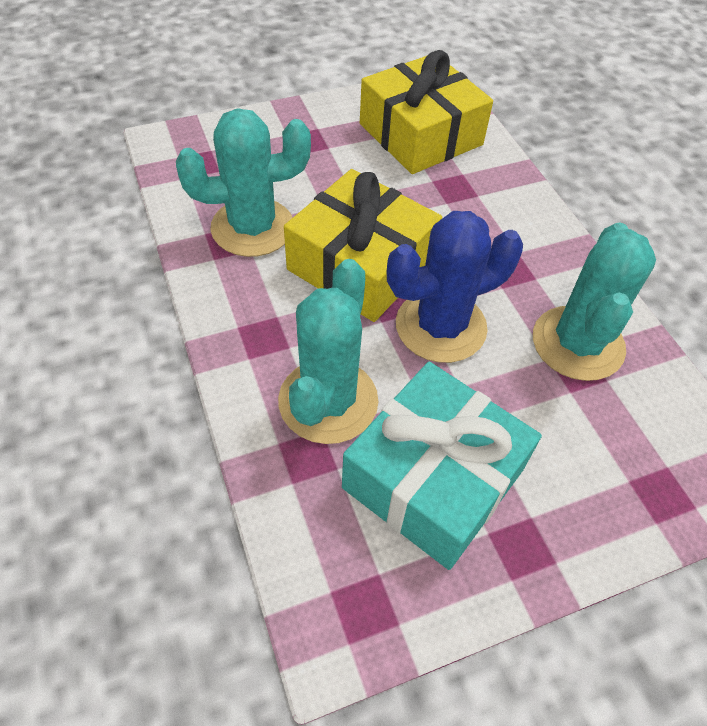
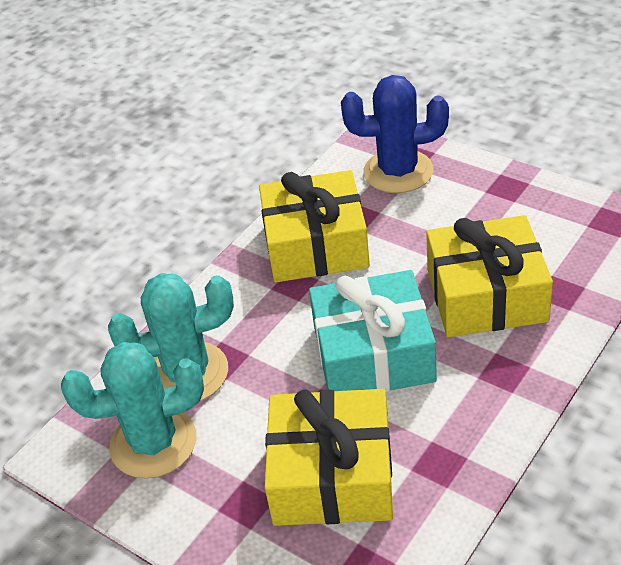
turquoise cactus: [176,108,311,257] [278,259,379,444] [533,222,656,381] = 3 -> [61,342,204,479] [108,273,234,401] = 2
yellow gift: [284,169,442,322] [360,50,493,174] = 2 -> [259,170,370,283] [265,389,393,526] [426,215,553,337] = 3

